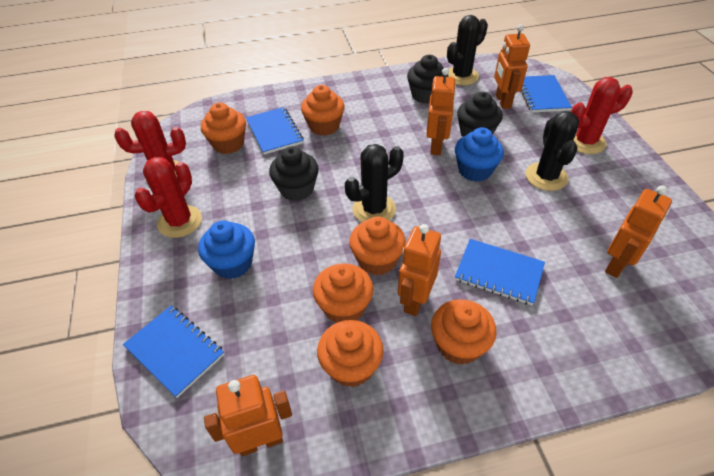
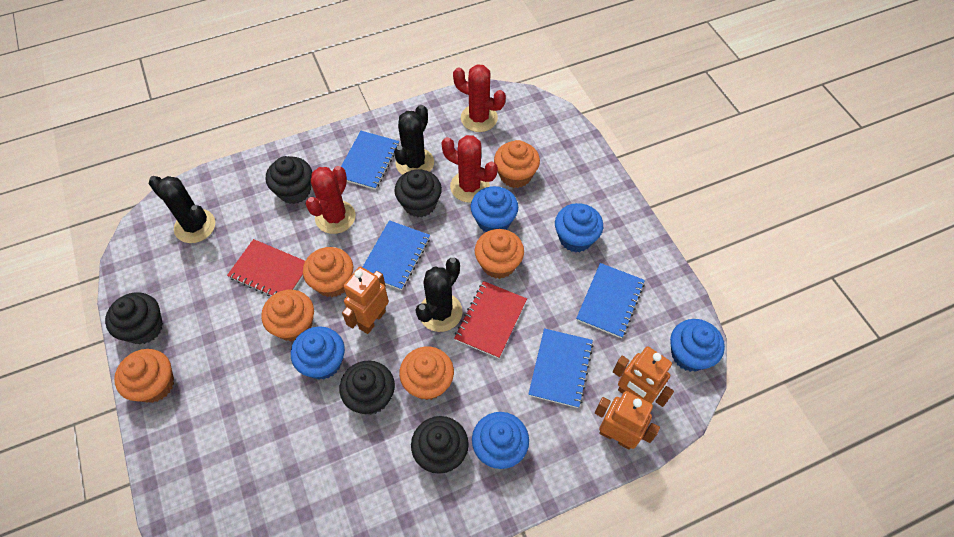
black cupcake: [269,146,319,201] [407,55,449,104] [457,92,503,137] = 3 -> [105,292,163,344] [266,156,312,204] [339,361,395,415] [394,169,442,217] [411,416,469,474] = 5
blue cupcake: [198,220,255,279] [455,127,504,182] = 2 -> [291,326,345,380] [471,186,518,232] [472,412,529,469] [555,203,603,253] [670,319,725,372] = 5
orange robot: [204,375,292,456] [398,224,441,316] [426,68,456,155] [494,25,530,109] [605,185,672,278] = 5 -> [342,267,389,334] [595,391,660,450] [613,347,674,407] = 3
red notebook: none = 0 -> [227,239,305,296] [454,281,527,359] = 2

